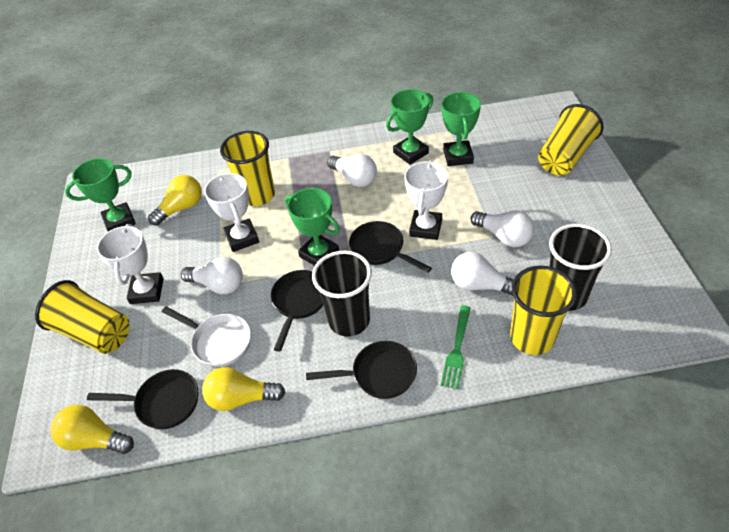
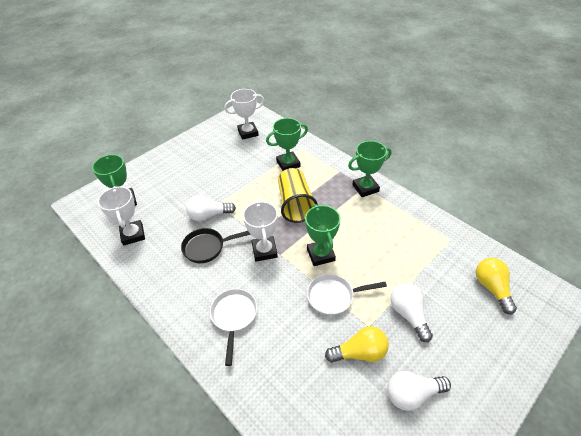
black cup: [312,250,372,337] [549,224,612,311] = 2 -> none = 0
black pan: [87,369,198,429] [271,270,323,352] [306,341,417,399] [349,221,432,273] = 4 -> [181,228,251,263] = 1
green fork: [441,305,471,389] = 1 -> none = 0
white light bulb: [181,257,243,294] [327,154,377,187] [451,252,514,296] [470,210,534,247] = 4 -> [186,195,236,221] [387,371,451,411] [390,283,433,342] = 3
white pan: [162,306,251,367] = 1 -> [210,288,257,366] [307,274,387,316] = 2
yellow cup: [35,280,129,354] [220,131,275,206] [510,266,577,355] [538,104,604,175] = 4 -> [278,168,318,223] = 1
yellow light bulb: [50,405,134,454] [148,175,202,226] [202,367,285,411] = 3 -> [325,326,389,363] [476,258,517,315] = 2

